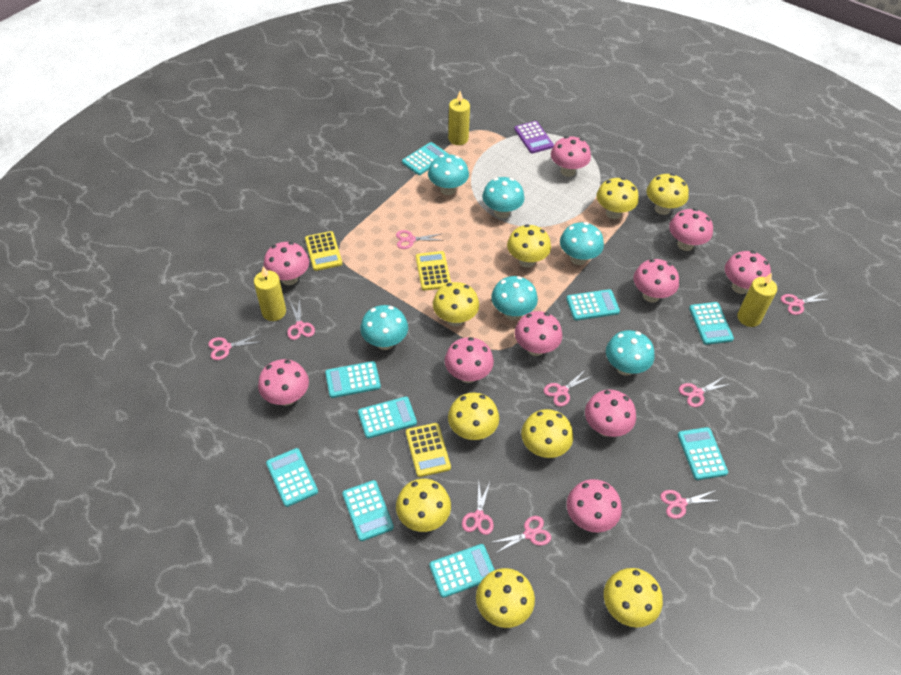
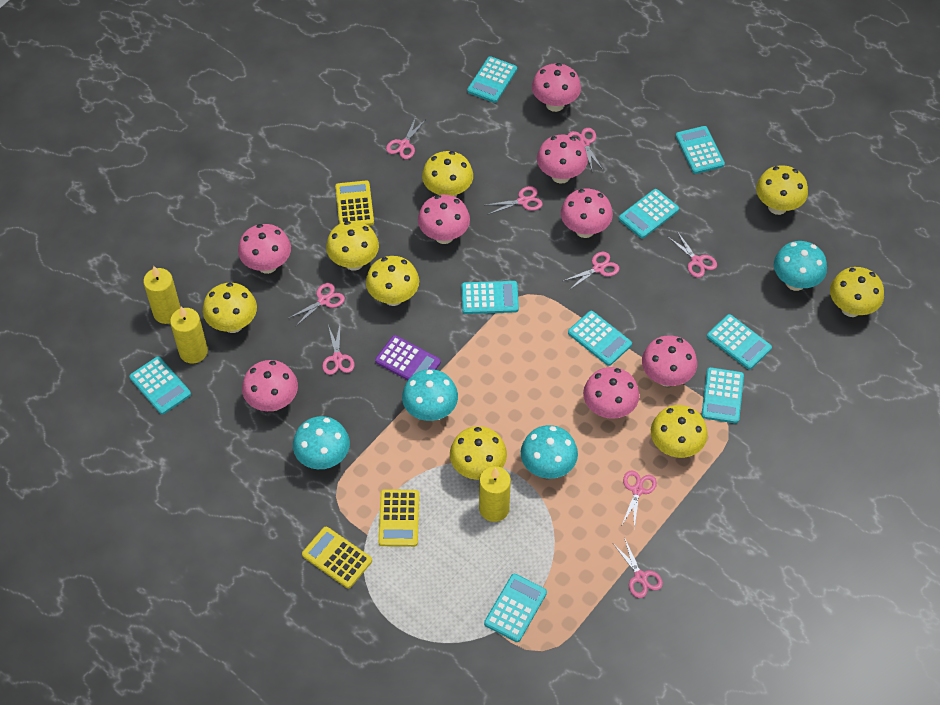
pink mushroom: [258,359,309,406] [264,242,309,285] [445,337,494,383] [515,311,562,356] [551,136,591,177] [567,479,622,532] [585,390,636,437] [633,259,679,303] [669,208,713,251] [725,251,771,294] = 10 -> [238,224,291,274] [242,360,298,411] [418,195,470,244] [532,63,581,112] [537,135,588,184] [561,189,613,238] [583,367,639,419] [642,335,697,387] = 8
turquoise mushroom: [360,305,408,350] [428,154,469,195] [483,177,525,218] [491,276,538,320] [560,222,604,265] [606,330,654,376] = 6 -> [293,416,350,469] [402,369,458,421] [521,425,578,479] [774,241,827,291] = 4
yellow mushroom: [396,479,451,532] [433,282,479,326] [448,392,499,440] [476,568,535,628] [507,224,551,268] [521,409,573,458] [597,178,639,219] [604,568,663,628] [646,173,689,215] = 9 -> [203,283,257,333] [326,221,379,271] [366,256,419,306] [422,151,473,197] [450,426,507,480] [651,405,708,458] [756,165,808,215] [830,267,884,317] = 8

